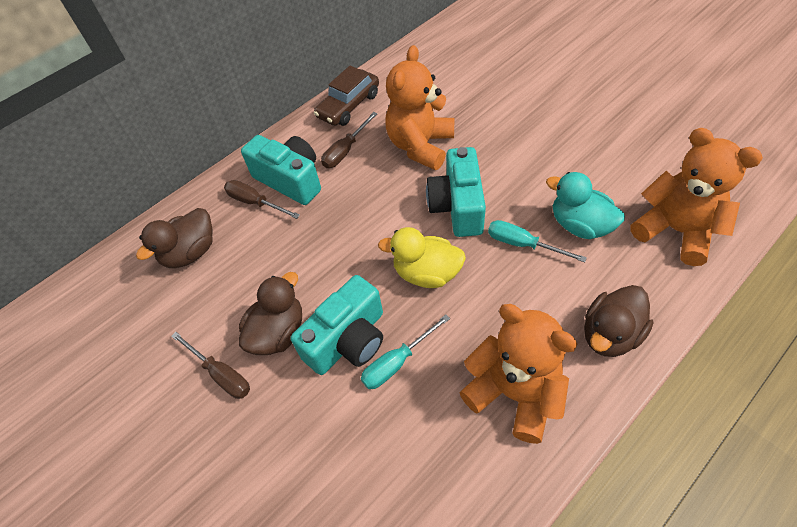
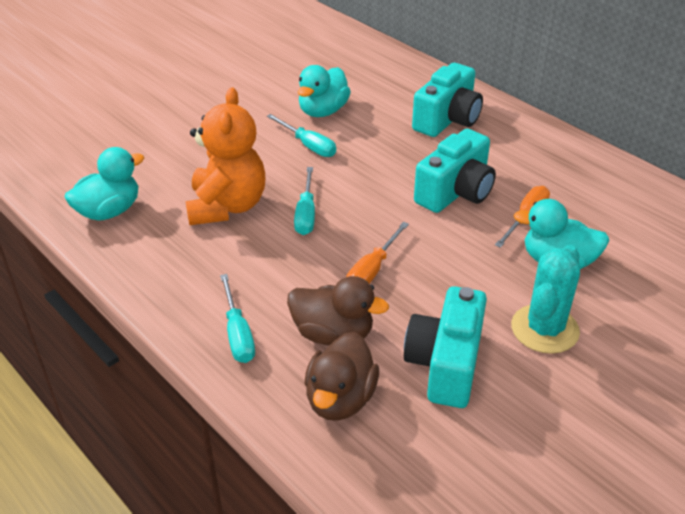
brown car: [314,66,379,126] = 1 -> none = 0
brown duck: [136,208,213,268] [239,272,302,355] [584,285,654,357] = 3 -> [287,276,389,346] [304,332,379,421] = 2
brown screwdriver: [171,332,250,399] [224,180,300,219] [321,112,378,168] = 3 -> none = 0
orange screwdriver: none = 0 -> [346,222,409,284] [495,186,550,248] = 2
orange teddy bear: [385,45,454,170] [459,304,577,444] [630,128,763,266] = 3 -> [186,87,265,225] = 1
turquoise cactus: none = 0 -> [511,245,580,354] = 1
turquoise duck: [546,172,625,239] = 1 -> [64,147,144,221] [298,65,351,117] [514,199,609,269] = 3
turquoise screwdriver: [361,314,450,389] [488,220,587,262] = 2 -> [220,274,255,363] [267,114,336,157] [294,167,315,235] = 3
yellow duck: [378,227,466,288] = 1 -> none = 0

